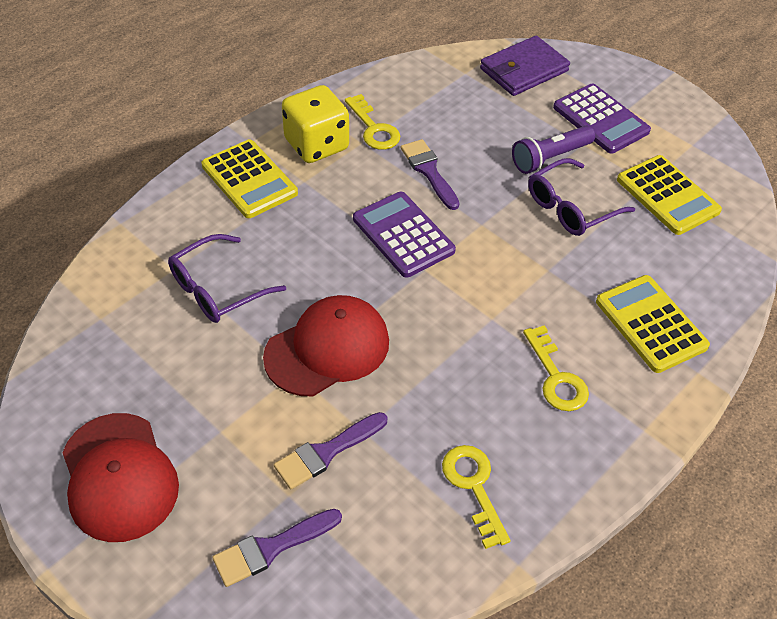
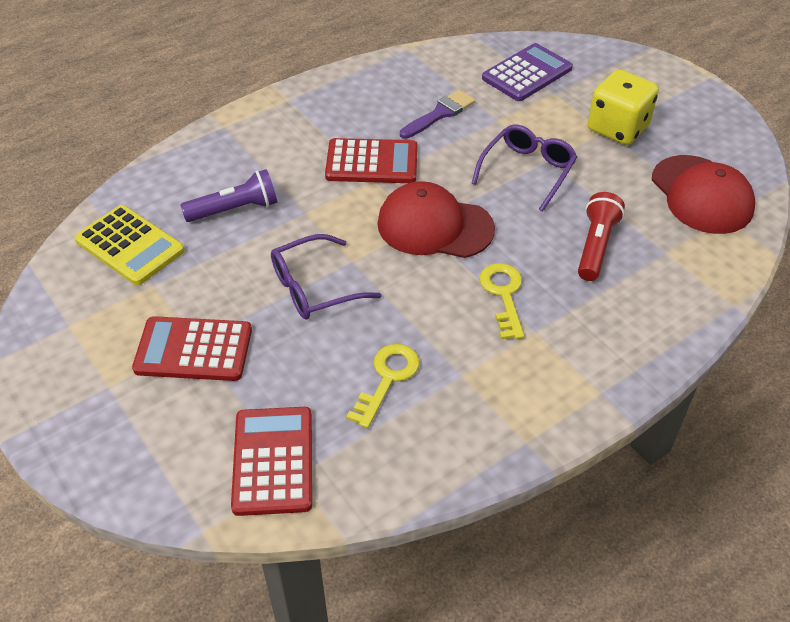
purple brush: [212,509,342,587] [274,412,387,489] [401,139,460,210] = 3 -> [400,90,475,139] = 1
purple calculator: [353,192,456,278] [553,83,651,154] = 2 -> [482,43,573,101] = 1
purple wallet: [480,36,570,96] = 1 -> none = 0
red calculator: none = 0 -> [132,316,252,381] [231,407,312,516] [325,138,418,183] = 3
red flashlight: none = 0 -> [578,192,625,281] = 1
yellow calculator: [201,139,298,218] [596,275,710,373] [617,155,722,235] = 3 -> [75,205,185,285] = 1
yellow key: [345,94,400,150] [442,445,510,549] [523,325,589,411] = 3 -> [346,344,420,428] [479,263,524,339] = 2

